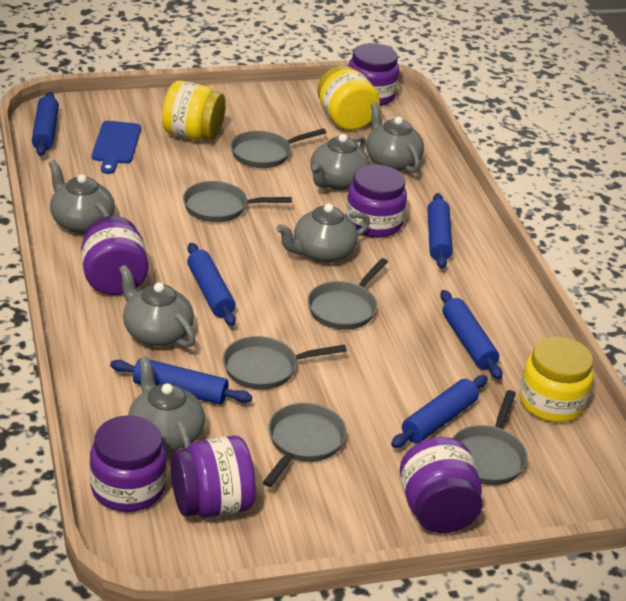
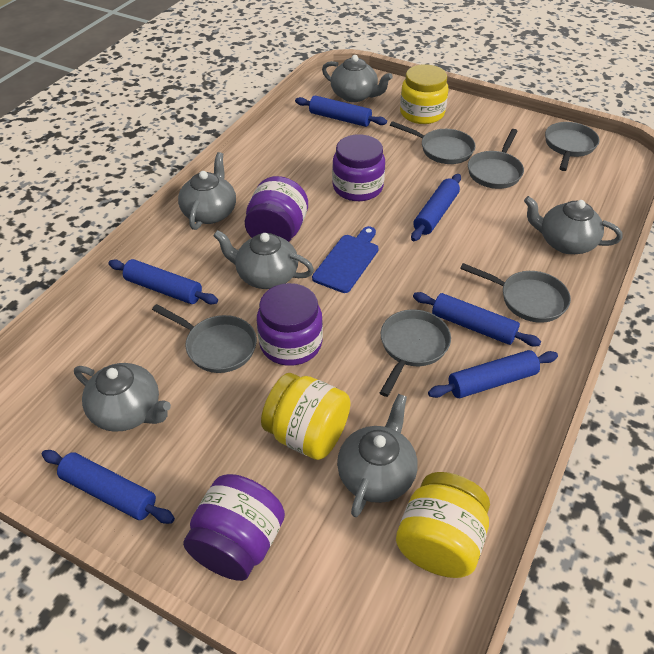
purple jar: [81,216,148,295] [90,415,167,512] [171,435,256,518] [346,165,407,238] [348,43,399,106] [400,437,483,533] = 6 -> [183,474,285,581] [245,176,308,242] [257,283,323,366] [332,134,385,201] = 4

